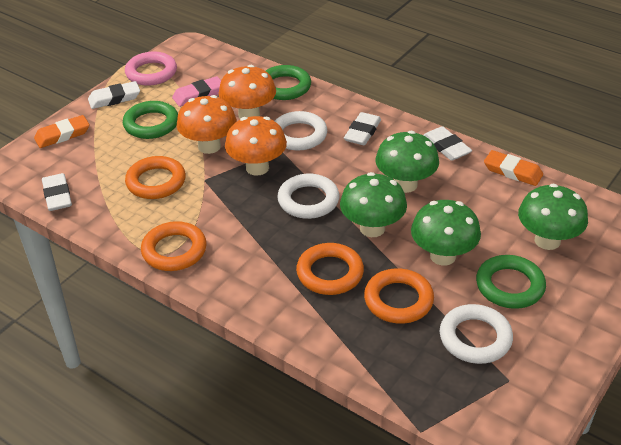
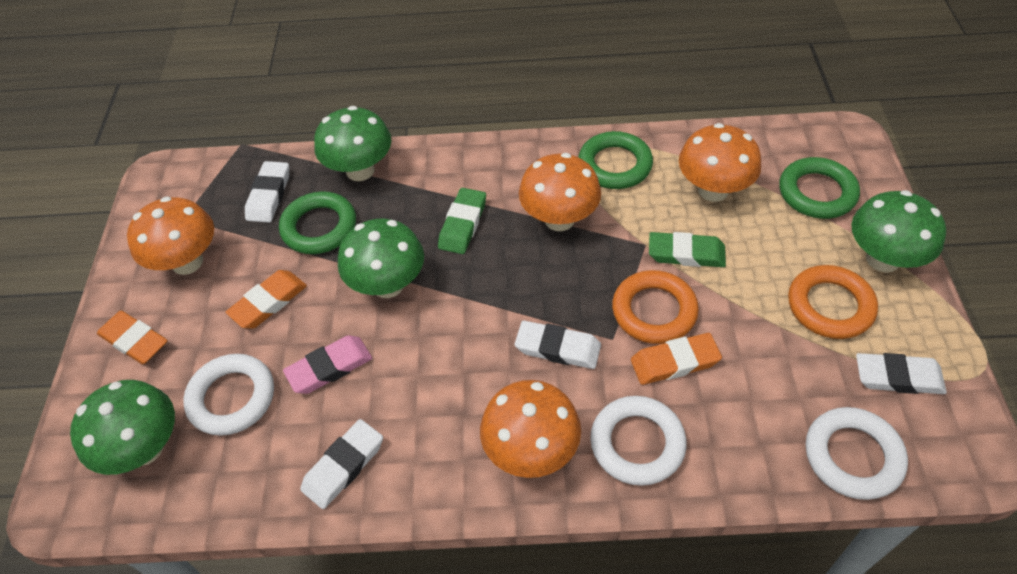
green eraser: none = 0 -> [438,188,486,254] [649,232,726,267] = 2
orange eraser: [34,115,89,148] [484,150,543,186] = 2 -> [97,311,168,364] [226,270,307,328] [631,333,722,385] = 3
orange mushroom: [177,95,237,154] [219,65,276,119] [225,116,287,176] = 3 -> [127,196,214,275] [480,380,581,478] [519,153,601,231] [679,123,761,202] = 4
orange ring: [125,156,186,199] [141,221,207,271] [296,243,364,295] [364,268,434,324] = 4 -> [612,270,699,344] [788,265,878,339] = 2
pink ring: [125,52,177,86] = 1 -> none = 0

